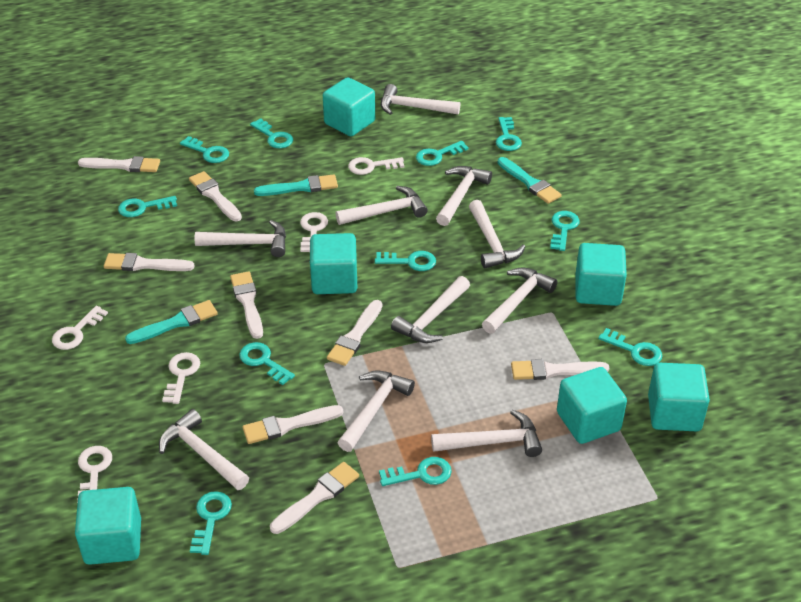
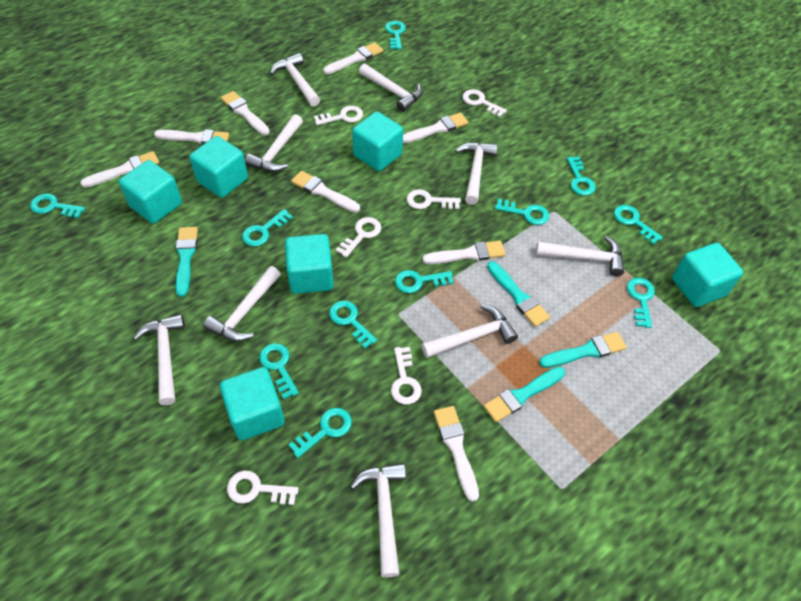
turquoise brush: [125,300,218,344] [254,174,338,196] [498,157,562,204] = 3 -> [175,227,198,297] [484,367,565,422] [487,261,550,327] [539,332,627,368] = 4
white hammer: [159,409,249,490] [194,220,286,257] [335,186,428,225] [338,371,415,452] [381,84,460,115] [391,276,470,343] [431,410,542,457] [436,166,492,226] [469,200,525,268] [482,267,558,334] = 10 -> [133,314,185,405] [203,266,281,341] [245,114,303,172] [270,53,320,106] [350,463,406,577] [359,64,423,112] [422,304,518,358] [455,142,498,205] [536,236,624,276] = 9
white key: [52,306,108,350] [77,446,112,503] [162,352,200,404] [300,212,328,252] [348,157,404,175] = 5 -> [227,471,299,505] [314,106,363,125] [336,217,381,258] [391,347,422,404] [407,189,461,209] [463,89,507,117] = 6

